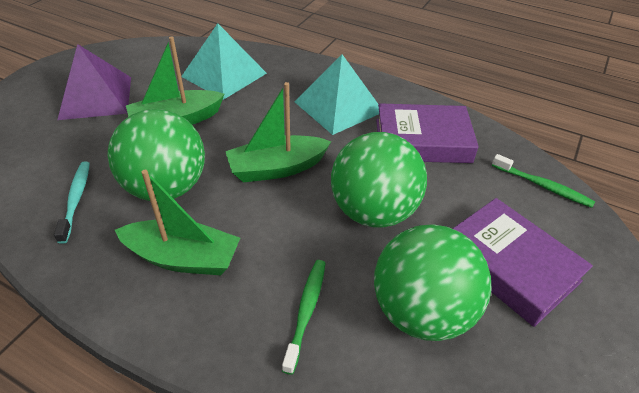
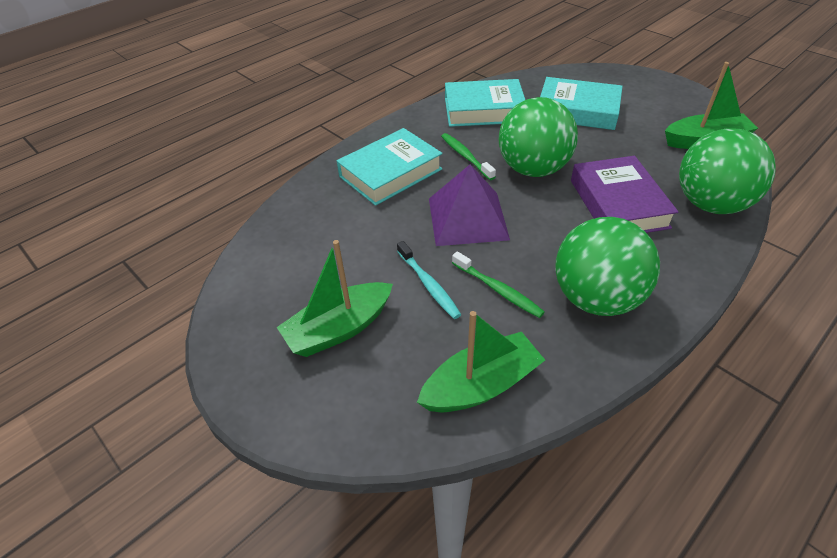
purple book: [376,103,479,163] [452,198,593,327] = 2 -> [571,156,678,233] = 1
turquoise book: none = 0 -> [337,128,442,206] [445,79,525,127] [540,77,623,130] = 3
turquoise pyramid: [181,23,267,100] [294,54,379,135] = 2 -> none = 0

